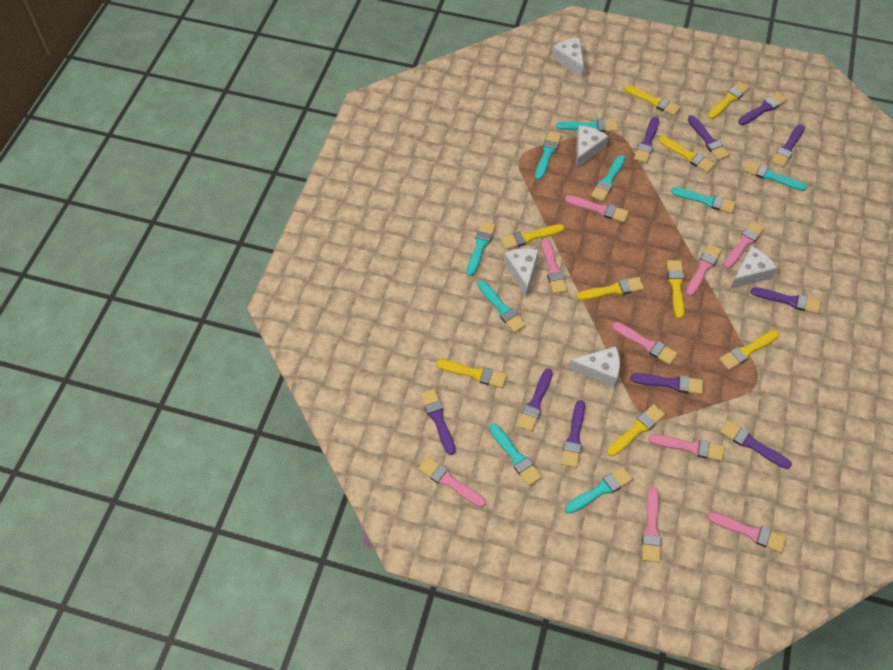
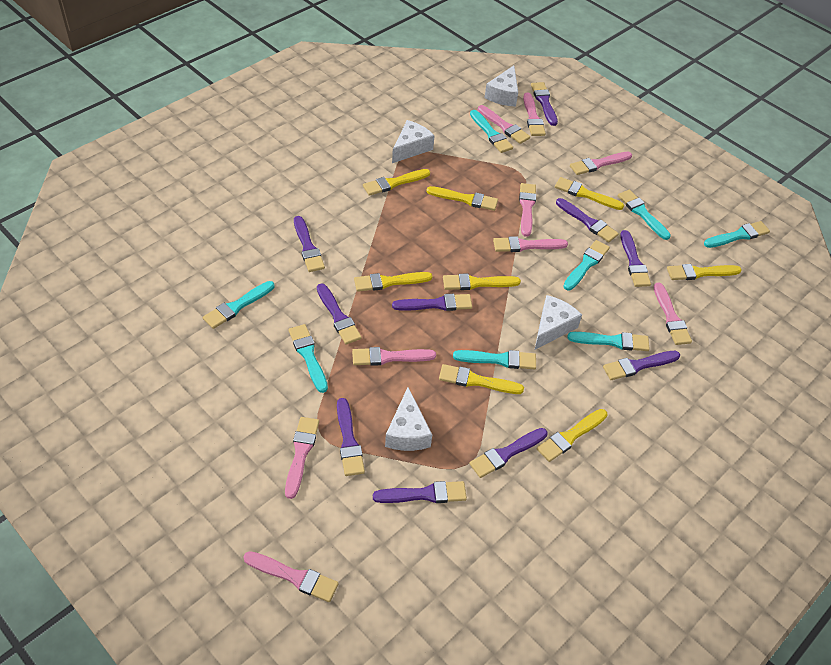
turquoise brush: [467,221,496,276] [478,281,526,333] [489,424,542,486] [535,131,562,180] [556,119,618,132] [565,467,633,514] [591,155,625,201] [671,187,736,214] [743,161,807,191] = 9 -> [203,281,274,329] [288,324,328,393] [453,350,536,370] [470,110,513,153] [563,240,610,290] [568,332,650,351] [618,190,671,240] [704,221,770,248] = 8
white cheese: [504,248,539,297] [552,38,584,78] [568,346,620,387] [576,125,608,169] [730,246,777,289] = 5 -> [385,387,432,451] [392,120,435,163] [485,65,518,107] [535,295,582,350] = 4
yellow brush: [436,359,507,388] [500,224,564,250] [576,277,644,300] [607,404,665,457] [624,85,681,116] [658,136,715,173] [667,260,684,319] [708,81,749,119] [719,330,779,370] = 9 -> [354,272,432,292] [363,169,430,196] [426,186,498,211] [439,364,524,394] [443,274,521,290] [537,409,607,462] [555,177,624,210] [667,264,742,280] = 8

